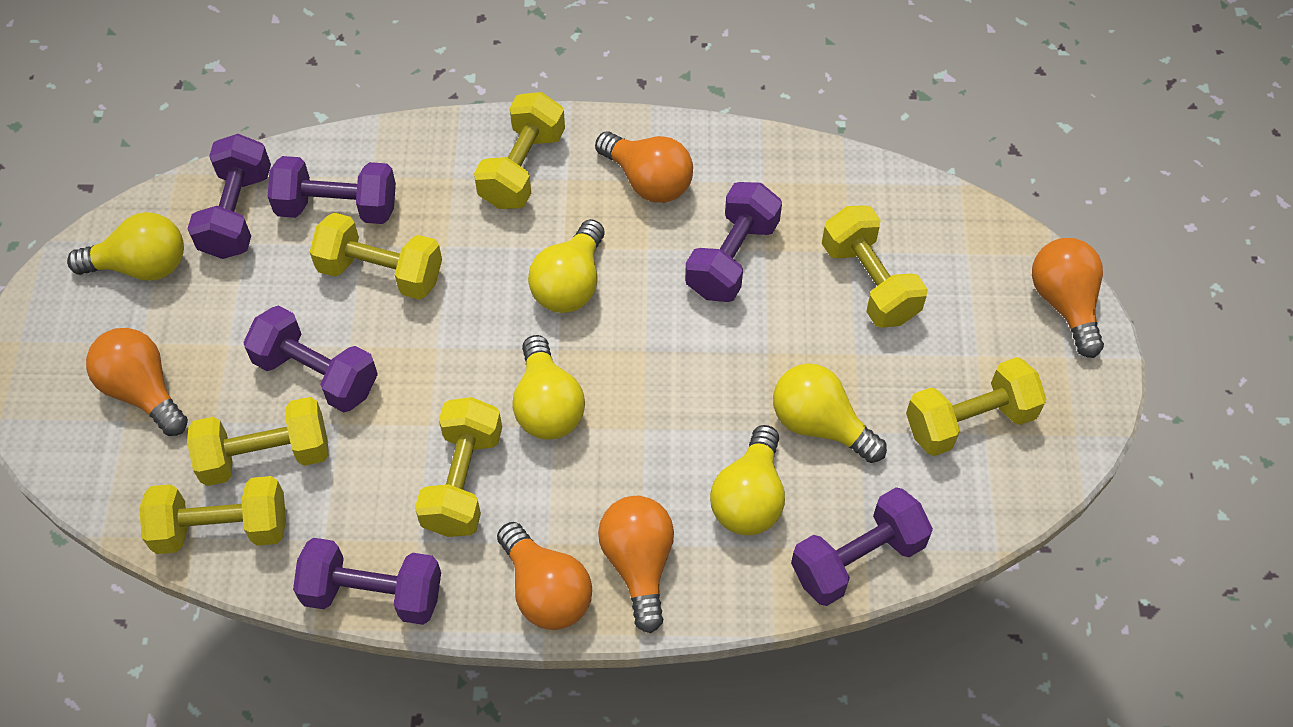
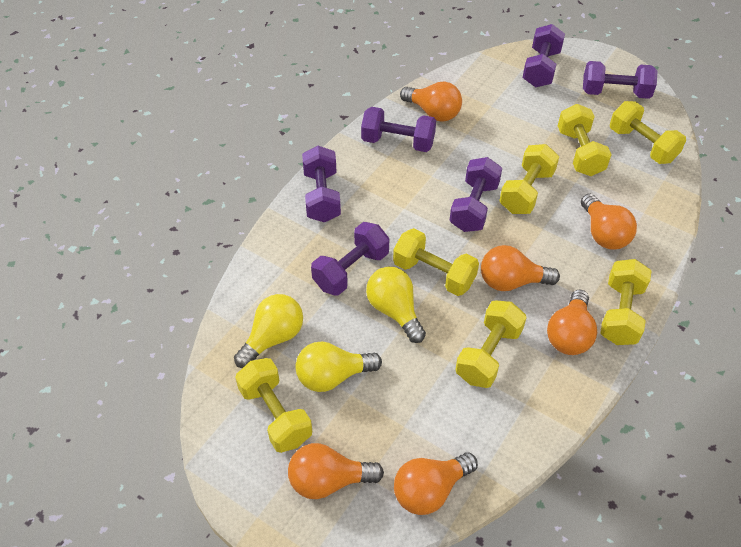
orange light bulb: [86,328,188,436] [497,522,592,630] [595,132,693,203] [598,496,674,633] [1032,238,1104,358] = 5 -> [288,443,384,499] [394,452,478,515] [400,82,462,122] [481,245,560,291] [547,289,597,355] [581,194,637,249] = 6
yellow light bulb: [67,212,184,281] [513,335,585,440] [528,219,605,313] [710,425,785,535] [773,363,887,463] = 5 -> [234,294,303,368] [295,341,382,392] [366,267,426,343] = 3

